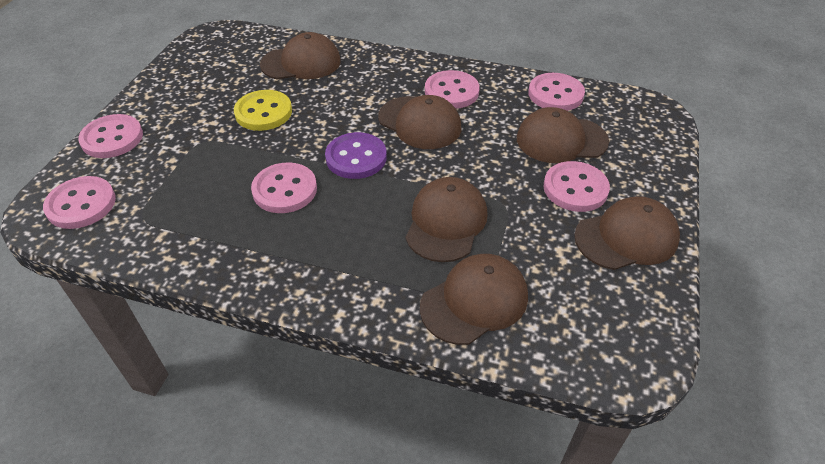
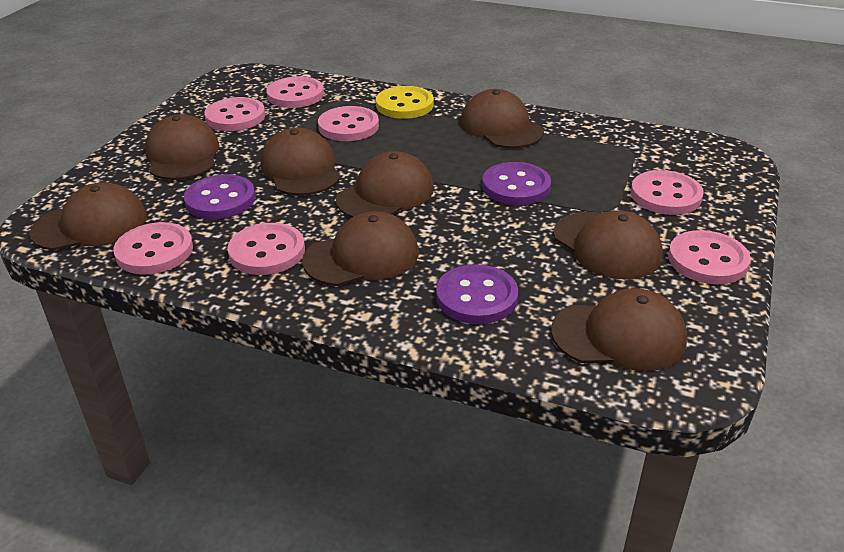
brown cap: [260,32,341,79] [378,95,461,149] [406,177,488,262] [420,254,528,345] [517,107,609,163] [574,196,680,270] = 6 -> [29,182,147,251] [145,114,219,180] [260,128,340,195] [302,211,419,286] [336,151,434,218] [460,89,544,148] [551,288,687,371] [553,210,663,279] = 8
pink button: [43,176,116,229] [78,114,143,158] [251,162,317,213] [425,70,480,109] [528,73,585,111] [543,161,610,212] = 6 -> [114,222,193,275] [205,97,265,131] [227,223,305,275] [266,76,324,108] [318,106,379,141] [631,170,704,215] [668,230,751,284] = 7
purple button: [325,132,387,179] = 1 -> [184,174,256,219] [436,264,518,324] [482,162,551,205] = 3

